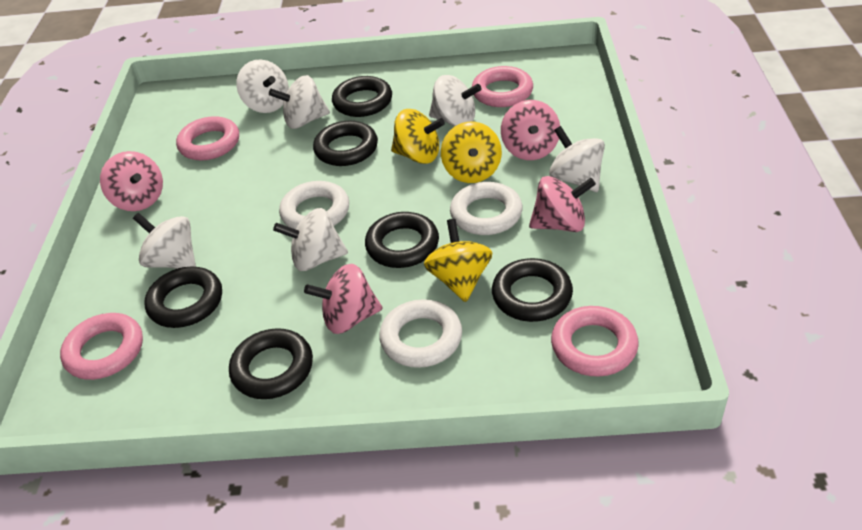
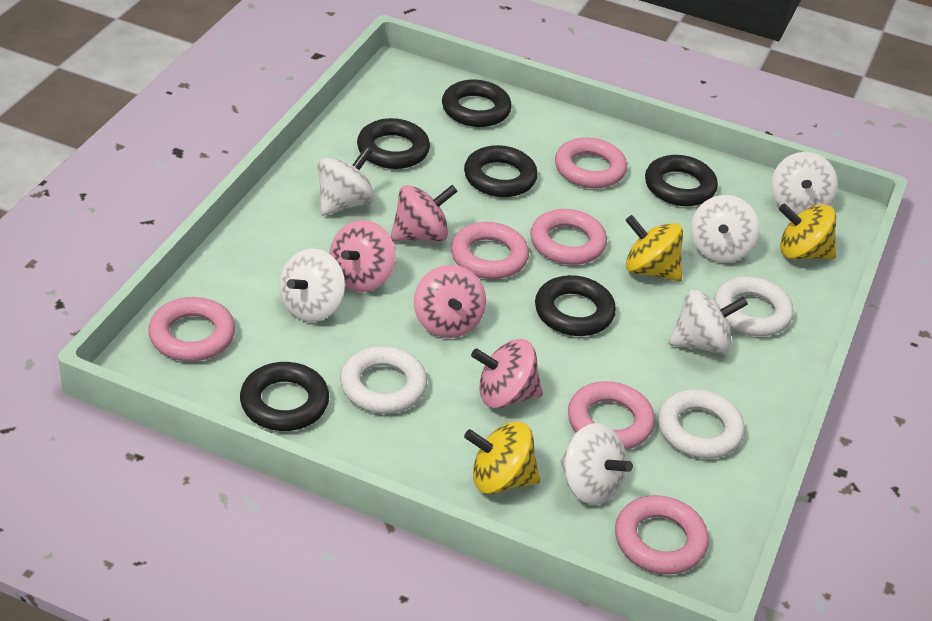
pink ring: [60,313,143,380] [176,116,239,160] [472,66,533,107] [551,306,639,377] = 4 -> [148,297,235,361] [451,222,529,279] [530,209,607,265] [555,137,627,188] [568,381,655,450] [615,495,709,574] = 6

